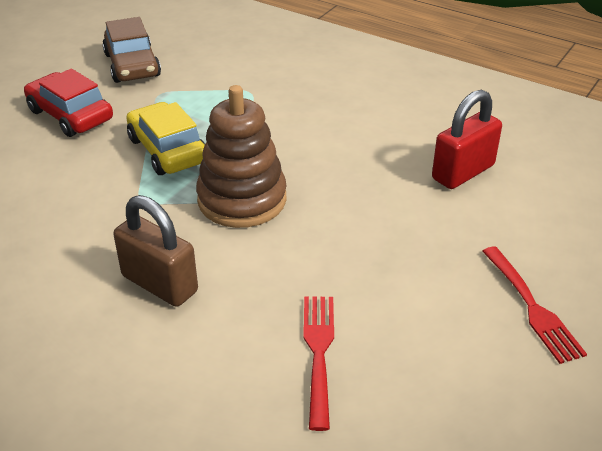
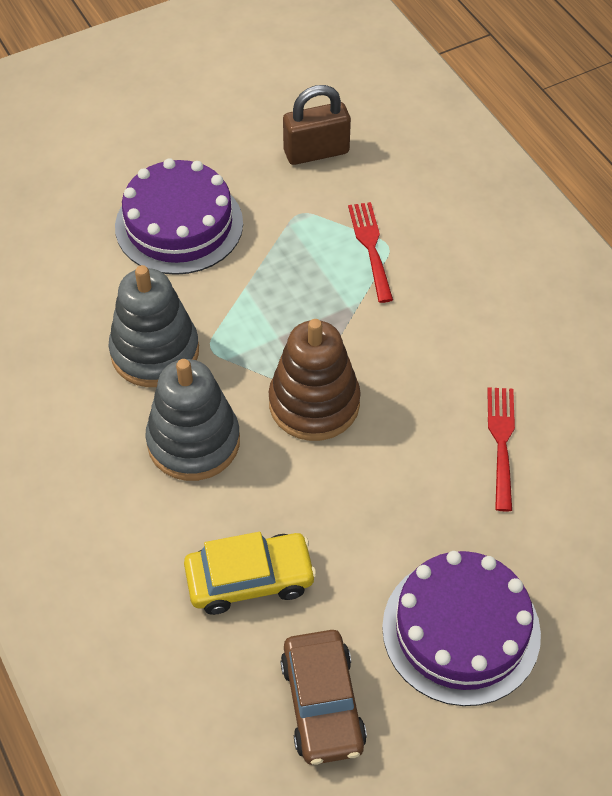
grey stacking toy: none = 0 -> [109,265,199,387] [145,359,240,481] = 2
purple cake: none = 0 -> [115,158,243,275] [382,551,541,706] = 2
red car: [24,69,113,137] = 1 -> none = 0
red padlock: [432,90,502,189] = 1 -> none = 0

